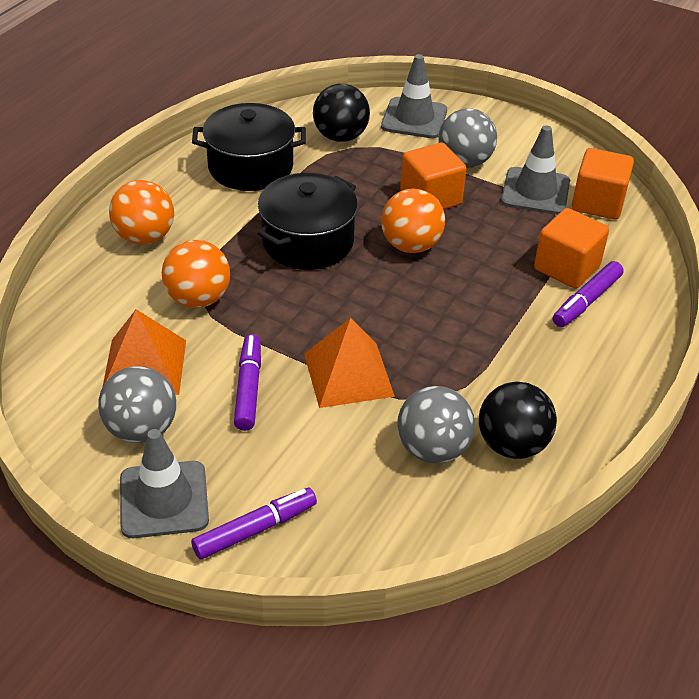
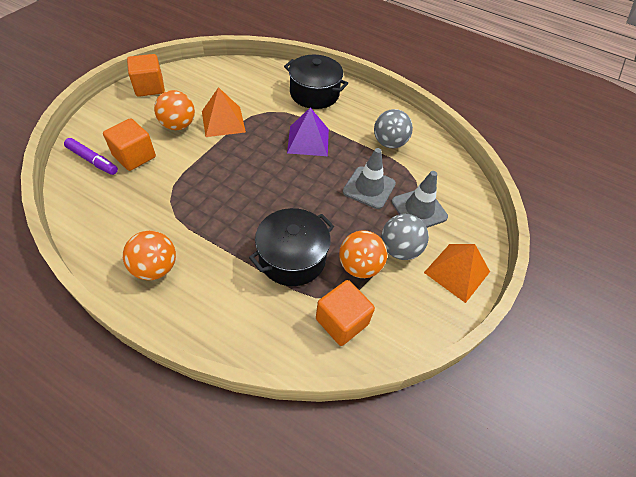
black ball: [313,84,370,142] [479,382,557,459] = 2 -> none = 0
grey ball: [98,366,177,443] [397,386,475,464] [438,108,497,168] = 3 -> [374,109,413,148] [381,214,429,260] = 2
grey traffic cone: [120,429,209,538] [381,54,447,138] [501,125,570,215] = 3 -> [343,148,396,209] [392,171,448,228] = 2
purple marker: [191,488,317,560] [234,334,261,431] [553,261,624,327] = 3 -> [64,138,118,175] = 1
purple pyramid: none = 0 -> [287,107,329,156] = 1

